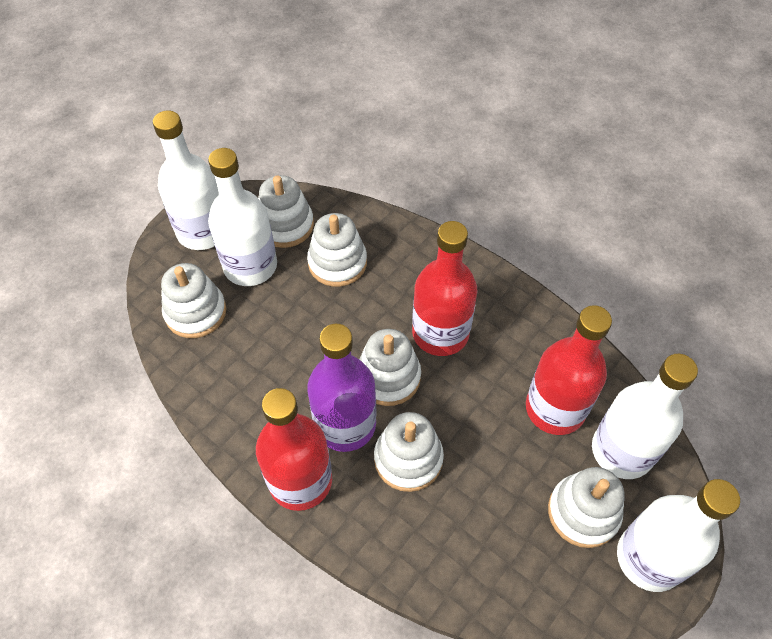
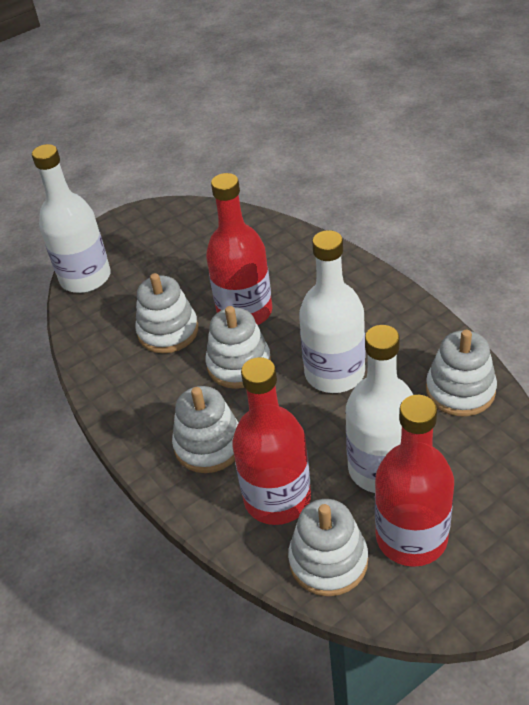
purple bottle: [307,324,377,452] = 1 -> none = 0
white bottle: [153,110,219,250] [208,148,277,286] [592,354,698,479] [617,479,740,592] = 4 -> [32,144,111,293] [299,230,366,393] [346,325,413,493] = 3
white stacking toy: [161,263,226,338] [258,175,314,248] [307,213,367,287] [359,329,421,406] [374,412,444,492] [548,467,625,548] = 6 -> [135,273,198,353] [172,386,239,473] [206,306,271,389] [288,499,368,597] [426,330,497,416] = 5

